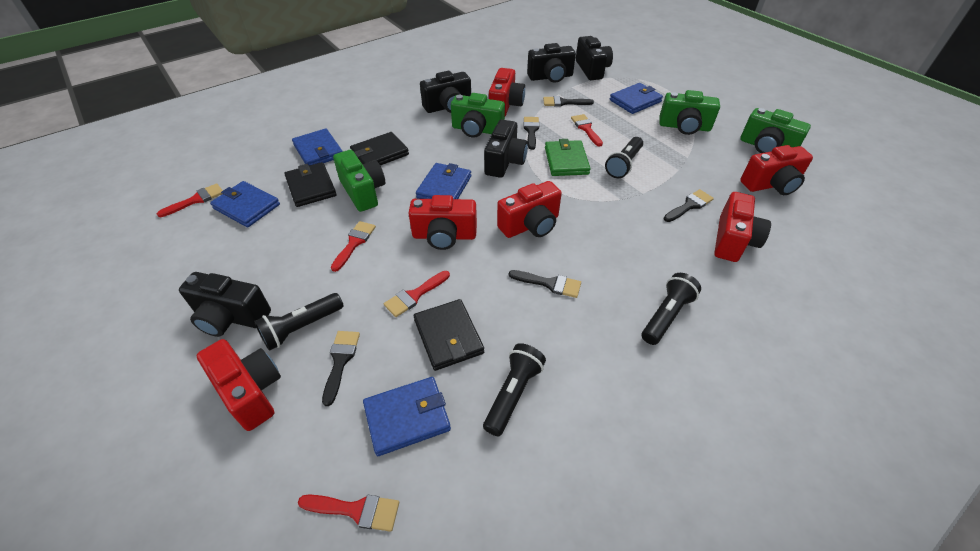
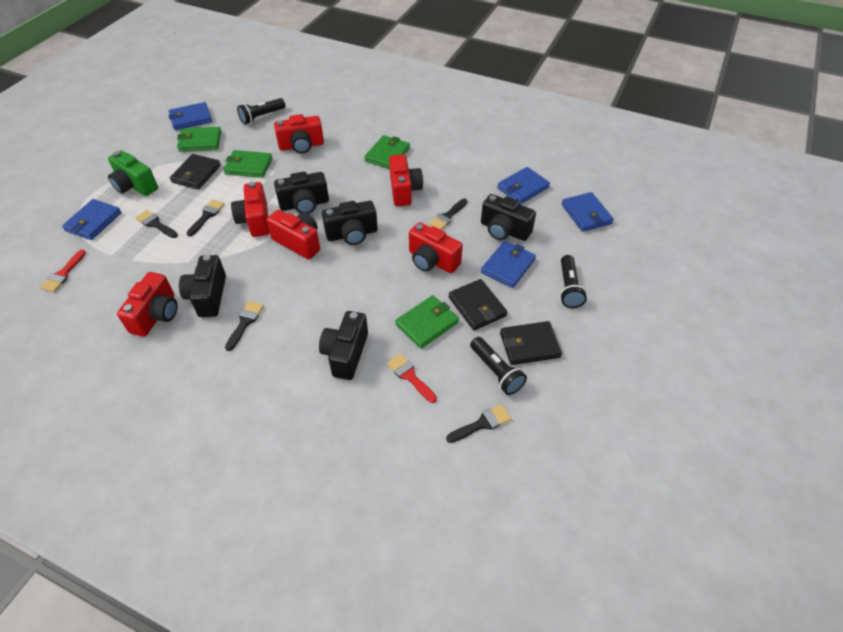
black flashlight: [254,293,344,351] [483,343,546,436] [605,137,643,178] [642,273,701,345] = 4 -> [237,98,285,124] [470,337,527,395] [560,255,587,308] = 3
green camera: [333,150,385,212] [451,93,505,138] [659,90,720,135] [740,108,811,153] = 4 -> [108,150,158,196] = 1
green wallet: [545,139,591,176] = 1 -> [177,127,221,152] [223,150,273,178] [364,135,410,169] [395,295,459,349] = 4
red brush: [157,183,223,217] [298,494,399,532] [331,221,376,272] [384,271,450,317] [571,114,603,147] = 5 -> [40,250,86,292] [387,354,437,403] = 2

